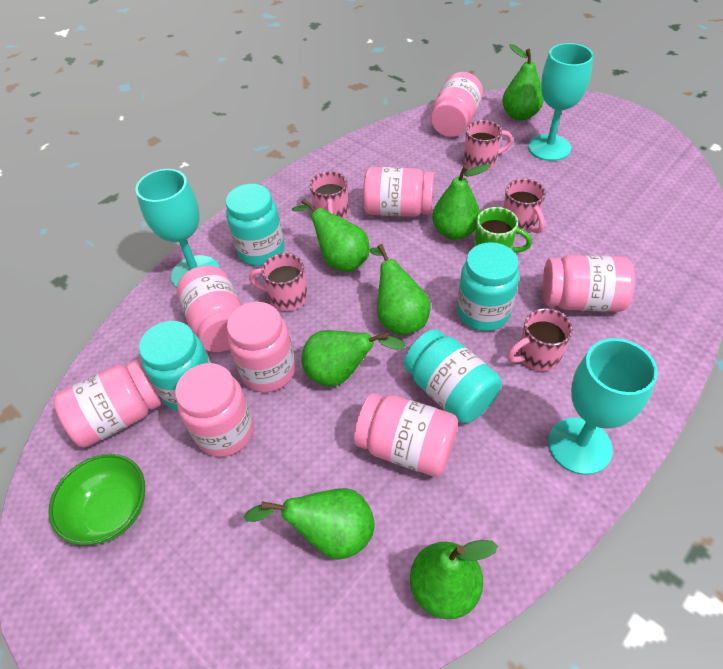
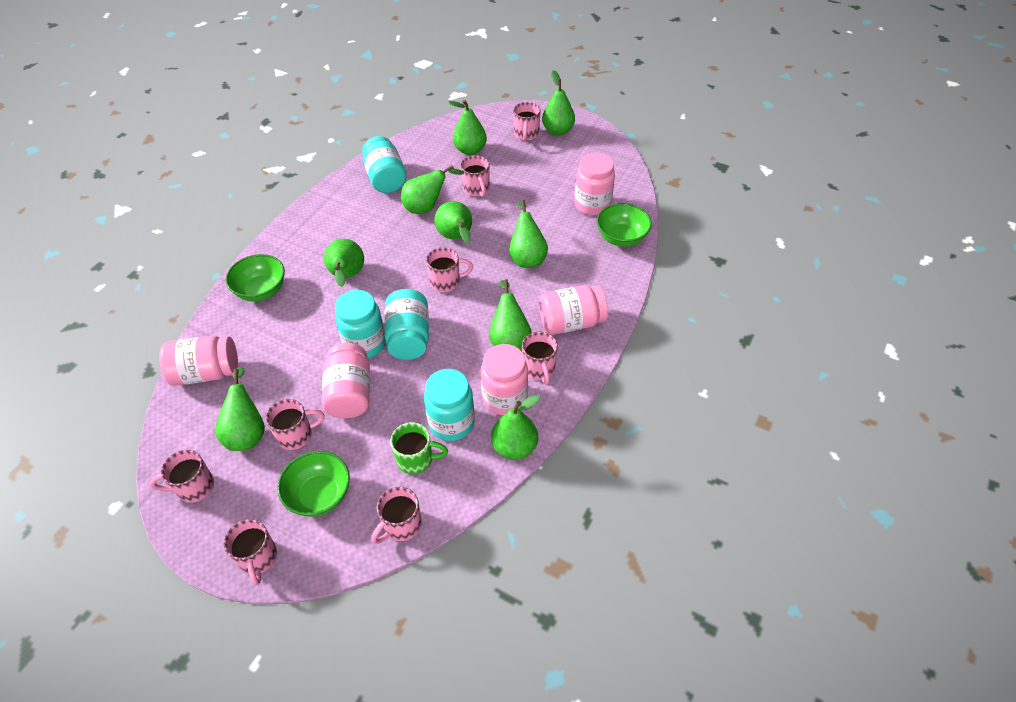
green bowl: [48,454,145,545] = 1 -> [226,254,285,302] [277,451,350,517] [597,203,652,247] = 3
green pear: [244,488,374,560] [292,199,369,272] [301,330,406,386] [370,244,431,335] [410,539,498,619] [432,164,490,240] [502,44,544,121] = 7 -> [215,367,265,451] [324,239,364,287] [401,165,464,214] [434,201,472,243] [448,100,487,155] [489,279,532,351] [491,395,541,460] [509,200,548,268] [542,70,575,136] = 9
pink jar: [53,360,161,448] [175,363,254,457] [177,265,242,352] [227,302,296,392] [354,393,458,477] [363,167,434,217] [431,72,483,137] [542,255,635,312] = 8 -> [159,335,238,386] [321,343,370,419] [481,344,528,415] [539,285,608,335] [574,153,615,216] = 5
pink mug: [249,253,308,311] [309,171,349,219] [464,120,513,169] [503,179,546,234] [507,308,573,371] = 5 -> [150,450,214,503] [224,519,277,586] [266,399,324,450] [371,487,422,544] [426,247,473,292] [460,155,490,197] [513,102,541,141] [522,332,558,385] = 8
turquoise goblet: [135,169,220,288] [528,43,594,161] [548,338,658,475] = 3 -> none = 0

